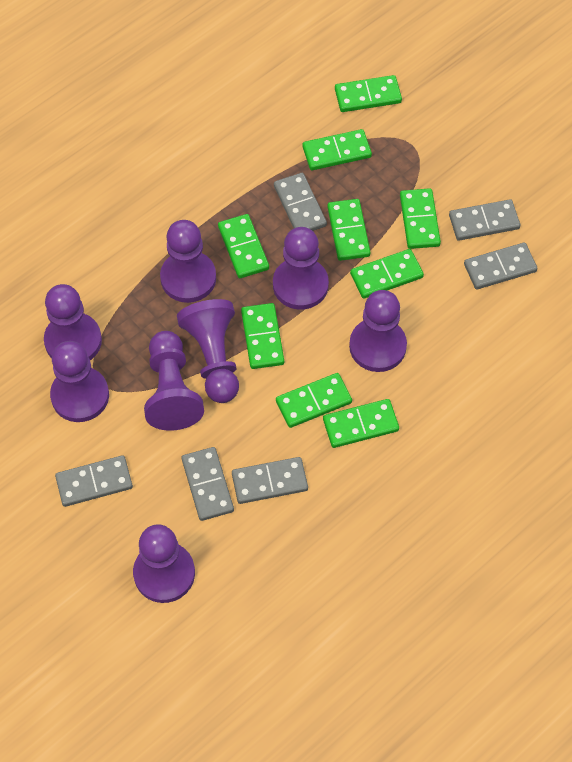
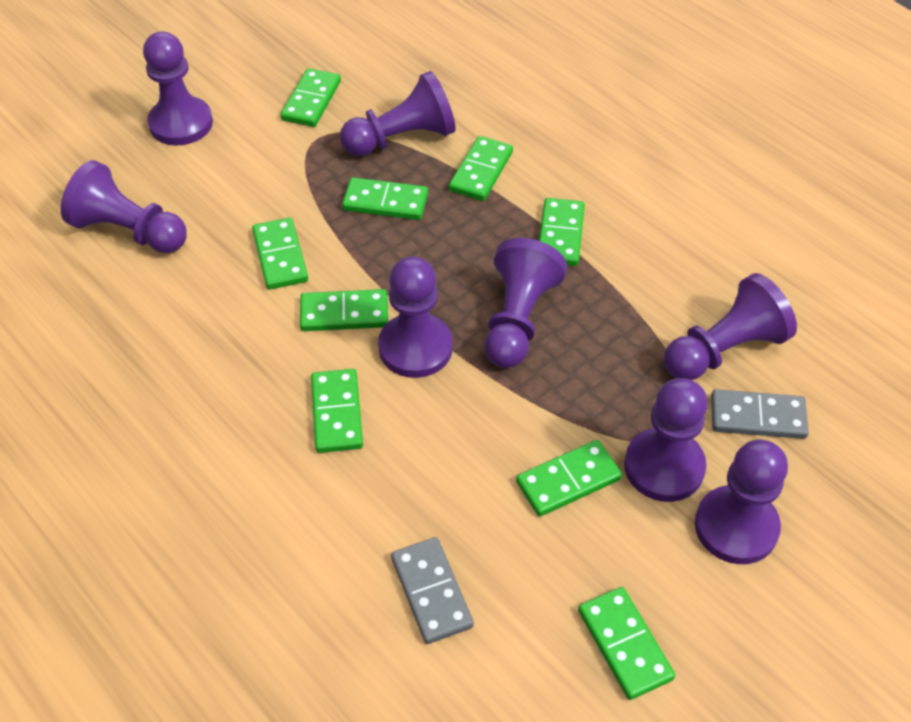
grey domino: [55,455,133,507] [182,447,234,521] [232,457,308,504] [274,173,327,231] [449,199,520,241] [464,243,537,290] = 6 -> [391,537,474,644] [711,389,809,439] = 2

